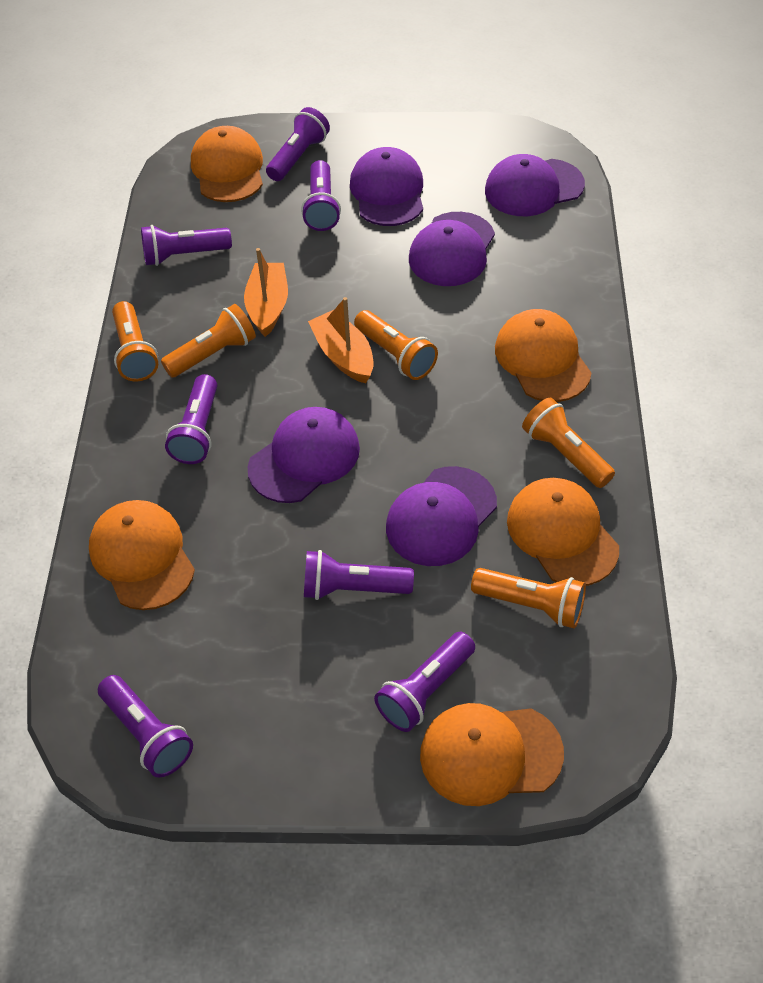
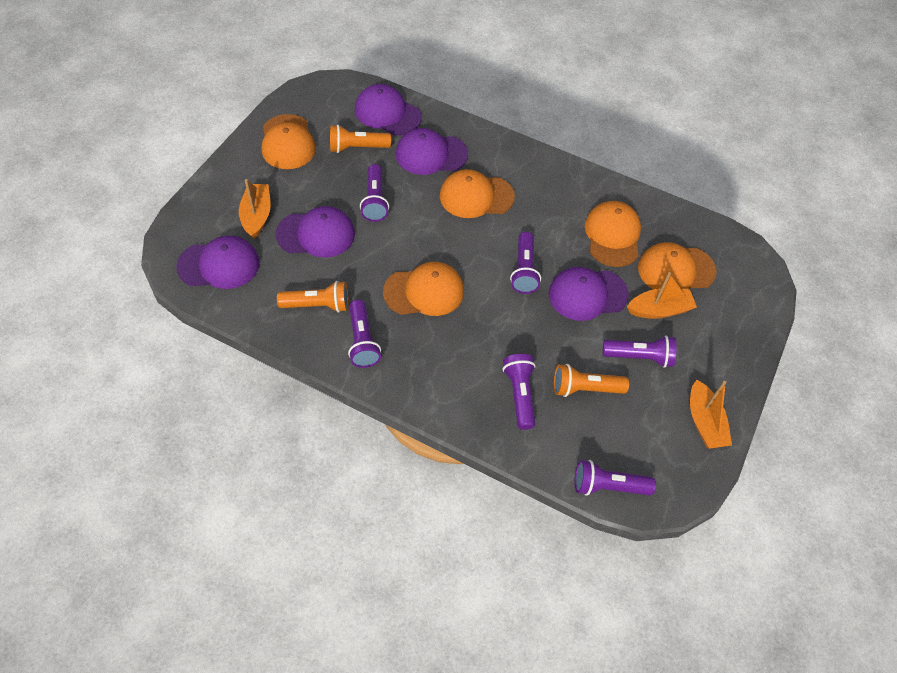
orange boat: [244,248,288,337] [308,297,374,383] = 2 -> [239,179,271,239] [627,272,697,319] [690,380,732,449] = 3
orange flashlight: [112,301,158,381] [161,304,256,377] [354,310,438,380] [471,568,586,629] [522,398,615,488] = 5 -> [277,281,349,313] [330,125,391,153] [554,364,629,397] = 3
purple flashlight: [98,675,193,778] [141,225,232,266] [165,374,217,464] [266,107,330,181] [301,160,341,231] [304,550,414,600] [374,632,475,732] = 7 -> [348,300,381,368] [360,164,389,222] [503,354,536,430] [510,232,541,294] [575,460,656,496] [603,335,677,368] = 6

